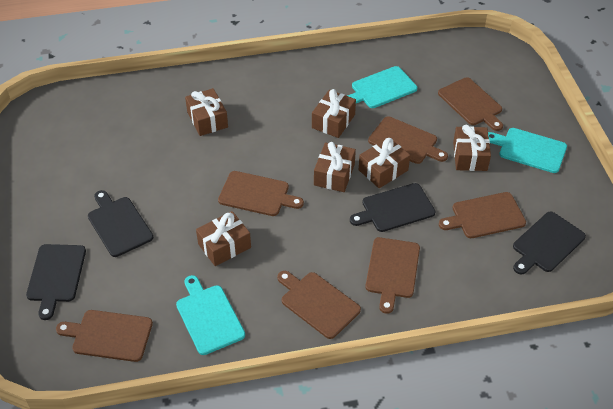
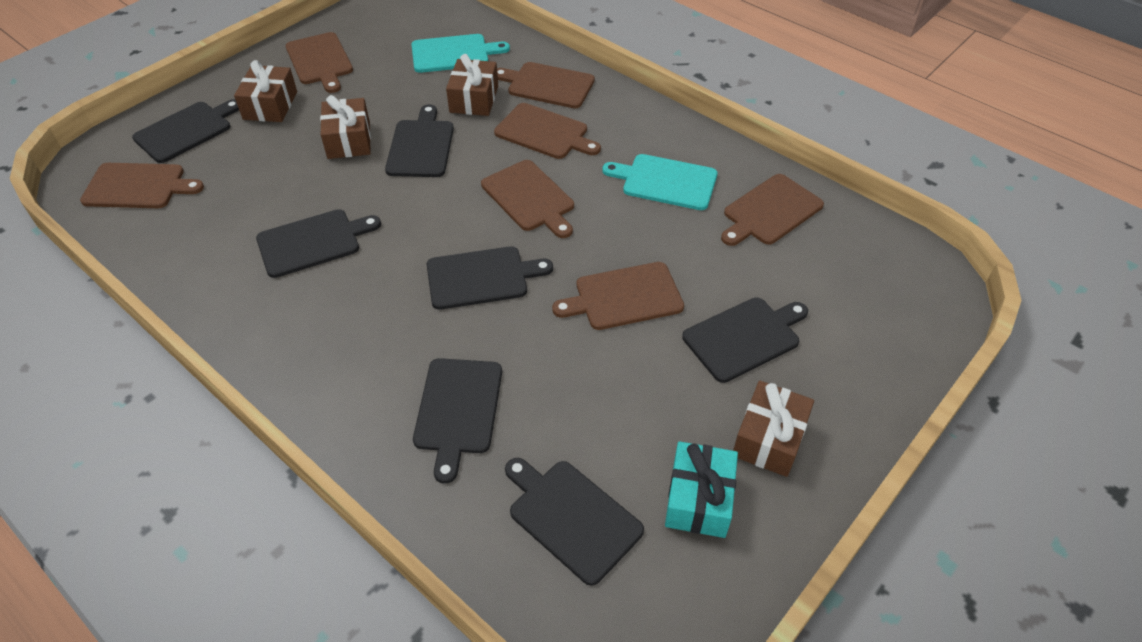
black cutting board: [26,244,86,320] [88,190,153,257] [350,183,435,232] [513,211,586,275] = 4 -> [132,99,239,163] [256,209,381,278] [385,104,454,177] [413,358,502,484] [427,246,553,310] [505,458,644,586] [682,297,808,383] = 7
brown gift: [185,88,228,136] [196,211,251,266] [312,89,356,138] [314,142,356,192] [359,137,410,188] [453,125,491,171] = 6 -> [234,60,297,122] [320,95,371,159] [446,54,498,116] [733,381,814,477] = 4
turquoise cutting board: [176,275,245,355] [347,66,417,108] [488,128,567,173] = 3 -> [411,34,510,73] [602,154,717,210] = 2
turquoise gift: none = 0 -> [665,441,738,538] = 1

